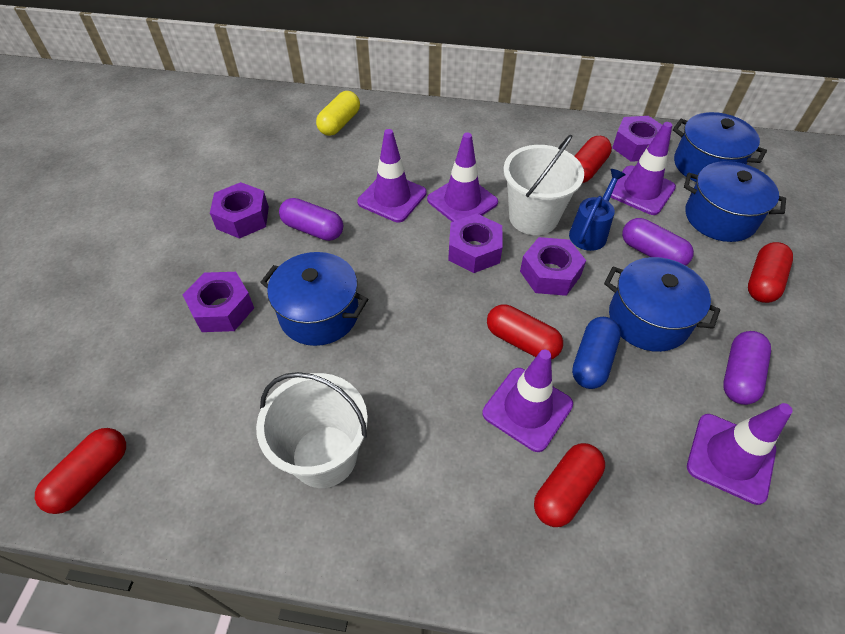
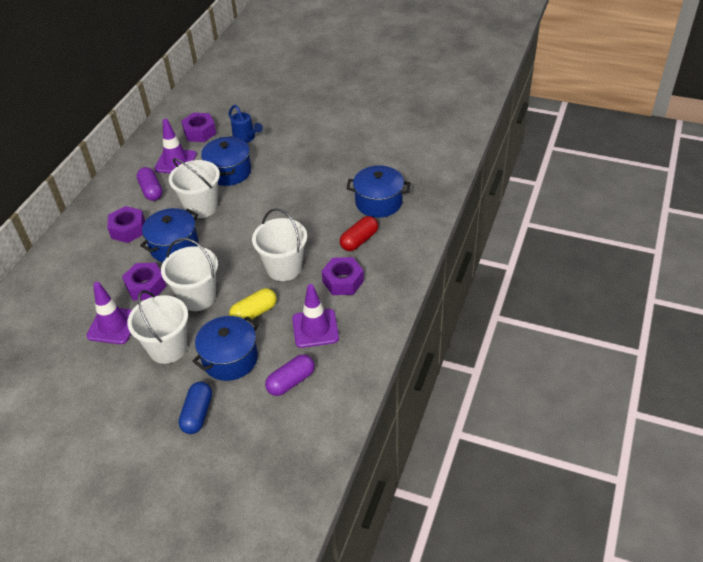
purple capsule: [279,198,343,241] [622,218,694,265] [723,331,771,405] = 3 -> [137,167,163,201] [265,354,315,396] = 2
purple nut: [183,272,254,332] [210,182,269,239] [448,213,503,273] [520,237,586,296] [612,116,662,162] = 5 -> [107,206,145,243] [122,263,167,301] [181,113,216,142] [321,257,364,295] = 4
purple traffic cone: [357,129,427,222] [427,132,498,222] [482,350,573,452] [611,122,676,215] [687,403,793,505] = 5 -> [86,282,132,344] [154,119,197,173] [292,284,339,348] = 3
red capsule: [35,428,126,514] [487,305,563,359] [534,443,605,527] [575,136,612,183] [748,242,793,303] = 5 -> [340,216,378,251] = 1
white bucket: [256,372,368,488] [503,135,584,235] = 2 -> [127,290,188,364] [161,238,218,311] [169,158,220,218] [252,208,307,281] = 4

